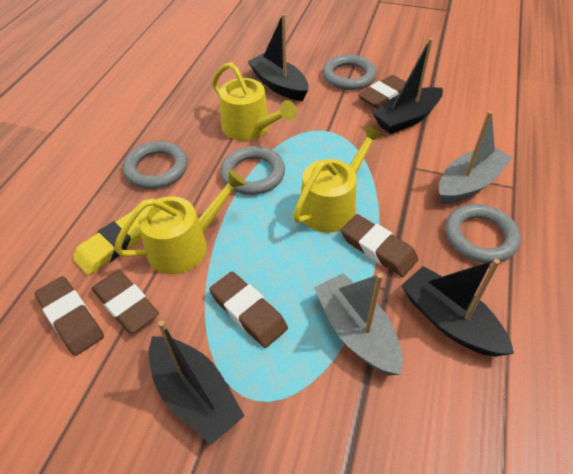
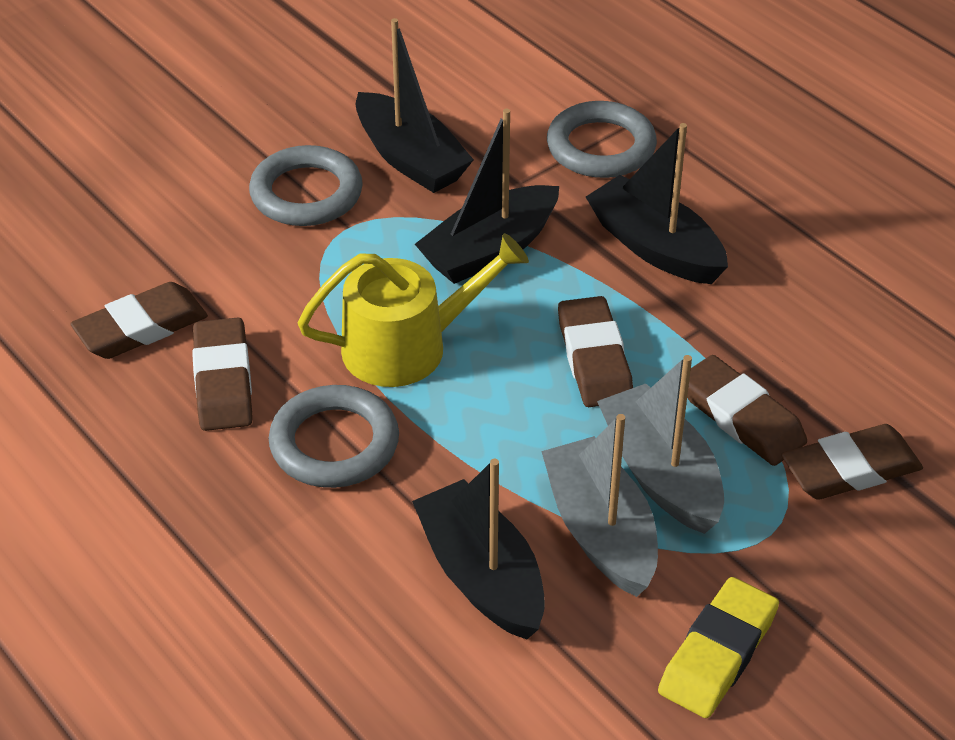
grey ring: [123,141,188,189] [220,146,285,195] [323,54,376,90] [445,204,521,263] = 4 -> [249,145,363,226] [269,385,399,488] [547,101,657,178] = 3
yellow watering can: [114,170,247,274] [212,62,297,141] [293,125,383,233] = 3 -> [297,233,529,387] = 1

